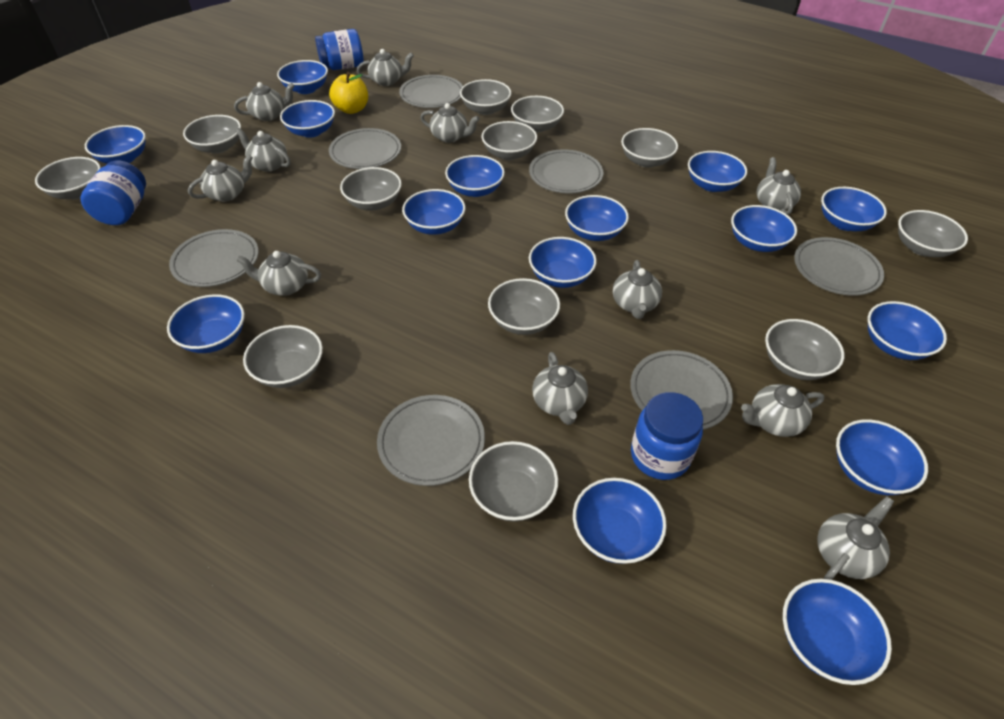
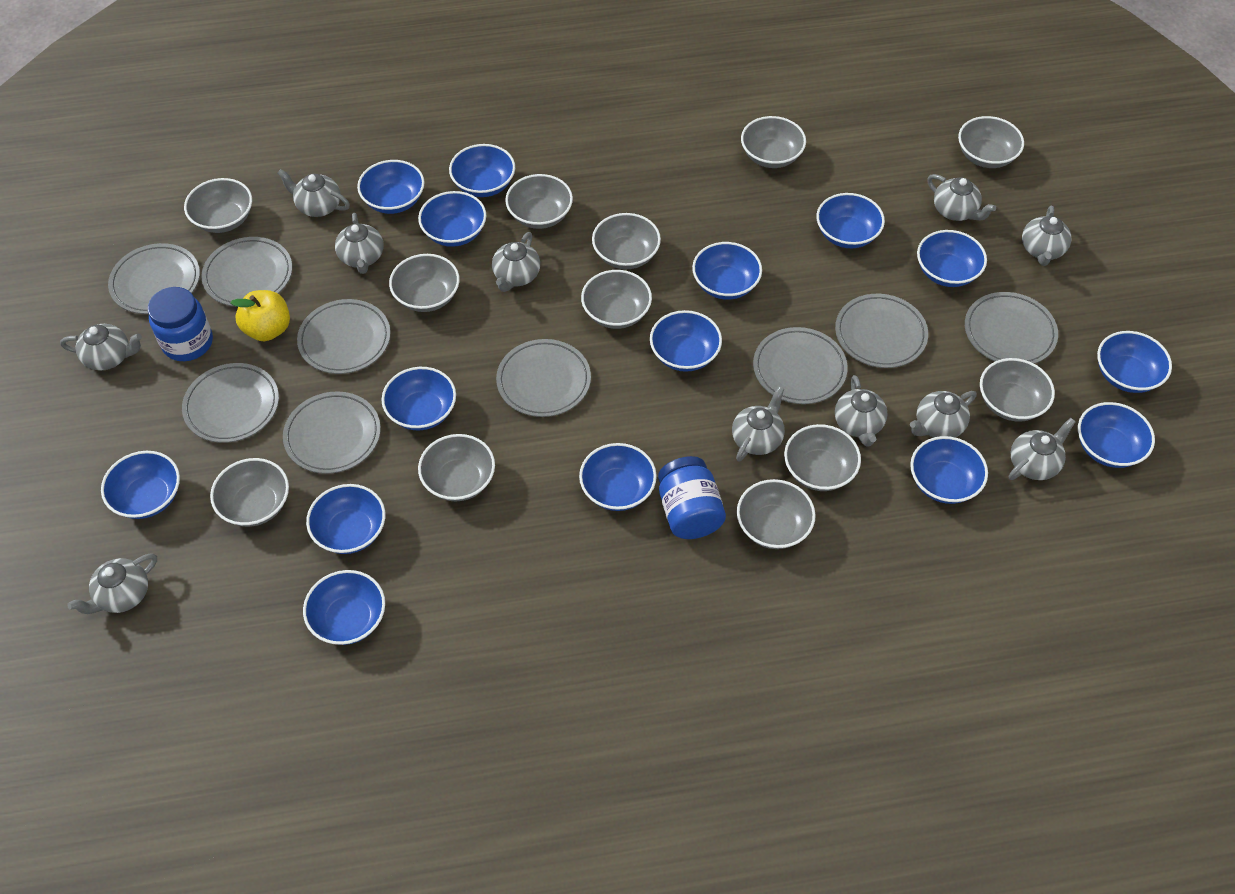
blue jar: [81,160,146,225] [315,29,364,70] [631,392,703,480] = 3 -> [148,287,213,361] [658,456,726,539] = 2
grey plate: [169,229,259,287] [329,128,401,169] [377,395,485,486] [399,75,463,108] [529,149,604,194] [630,350,733,430] [794,237,884,296] = 7 -> [108,243,200,314] [182,363,279,443] [201,237,292,307] [283,391,381,474] [297,299,391,374] [496,339,591,417] [753,327,848,404] [835,294,928,368] [965,292,1058,364] = 9

